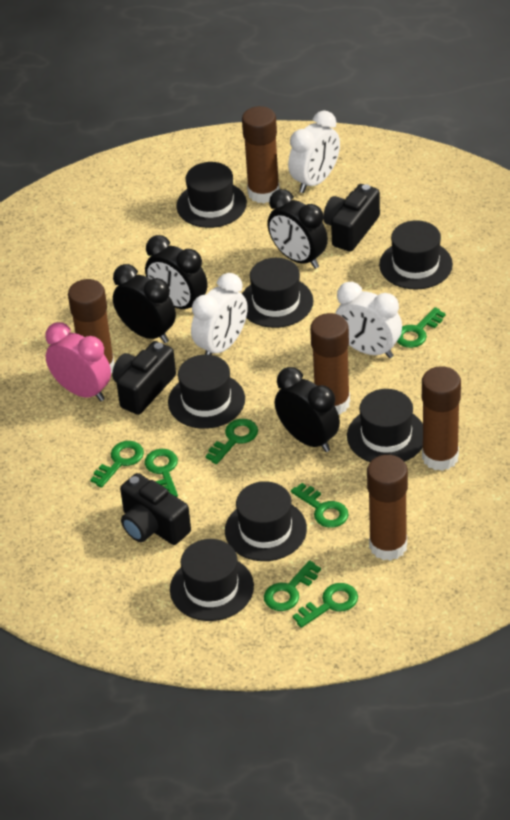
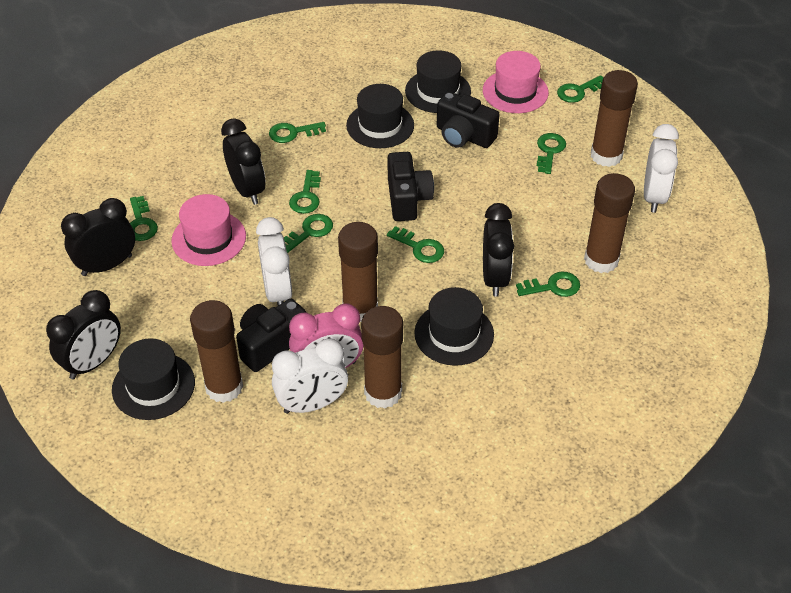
black hat: [168,355,245,429] [170,539,254,621] [176,162,247,228] [225,481,307,561] [242,258,313,328] [347,389,423,462] [379,220,453,289] = 7 -> [112,338,195,420] [346,84,414,148] [405,50,471,113] [414,287,494,366] = 4
green key: [90,441,144,488] [144,449,178,497] [205,419,258,464] [264,560,321,611] [291,483,349,528] [293,583,358,628] [397,307,446,348] = 7 -> [130,196,158,241] [269,122,326,143] [284,214,333,253] [289,170,321,214] [387,226,444,263] [516,271,580,297] [537,133,566,174] [557,75,604,103] = 8
pink hat: none = 0 -> [172,194,246,266] [483,51,549,113] = 2

